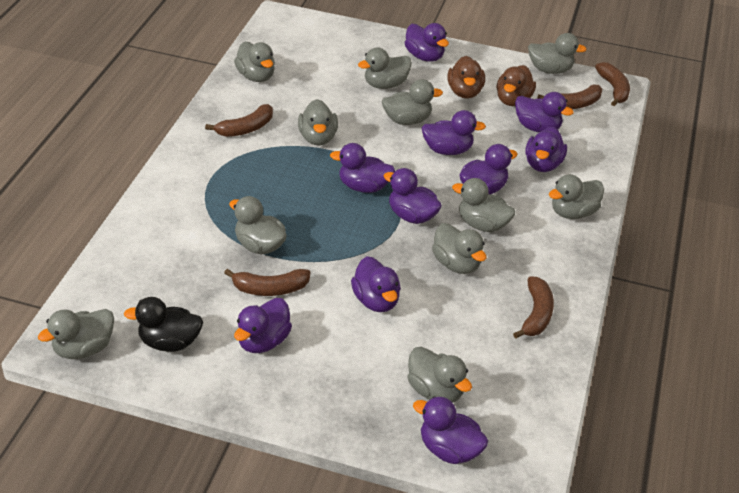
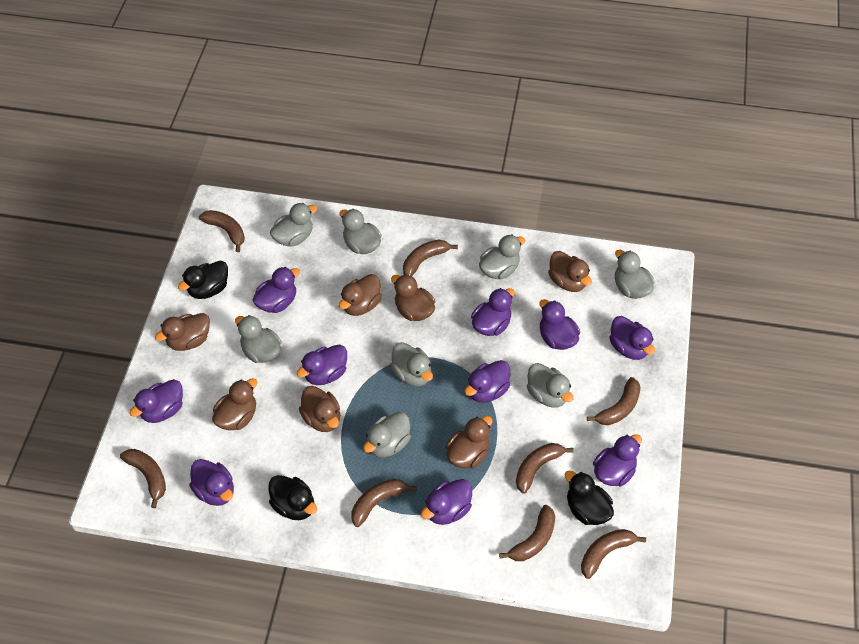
black duck: [124,297,203,352] = 1 -> [178,260,228,299] [269,475,317,520] [565,471,614,525] = 3
brown banana: [205,104,273,137] [224,269,310,296] [513,276,554,339] [537,84,602,109] [595,62,630,106] = 5 -> [120,449,166,508] [199,210,245,252] [352,479,417,527] [403,240,458,276] [499,505,555,561] [516,443,574,494] [581,529,646,579] [587,377,641,425] = 8
brown duck: [448,56,485,99] [497,65,536,106] = 2 -> [155,313,210,351] [212,378,257,430] [299,386,340,432] [339,274,382,316] [391,274,435,321] [446,416,492,468] [548,251,592,292] = 7
grey duck: [38,309,114,359] [229,196,287,254] [234,41,275,82] [298,99,338,145] [358,47,412,89] [382,79,443,125] [407,347,472,403] [432,223,486,274] [452,178,515,232] [528,33,587,74] [549,174,604,219] = 11 -> [235,315,281,363] [270,203,317,247] [339,209,382,254] [363,412,411,458] [390,342,433,386] [479,235,526,279] [527,363,574,408] [615,250,654,299] = 8

